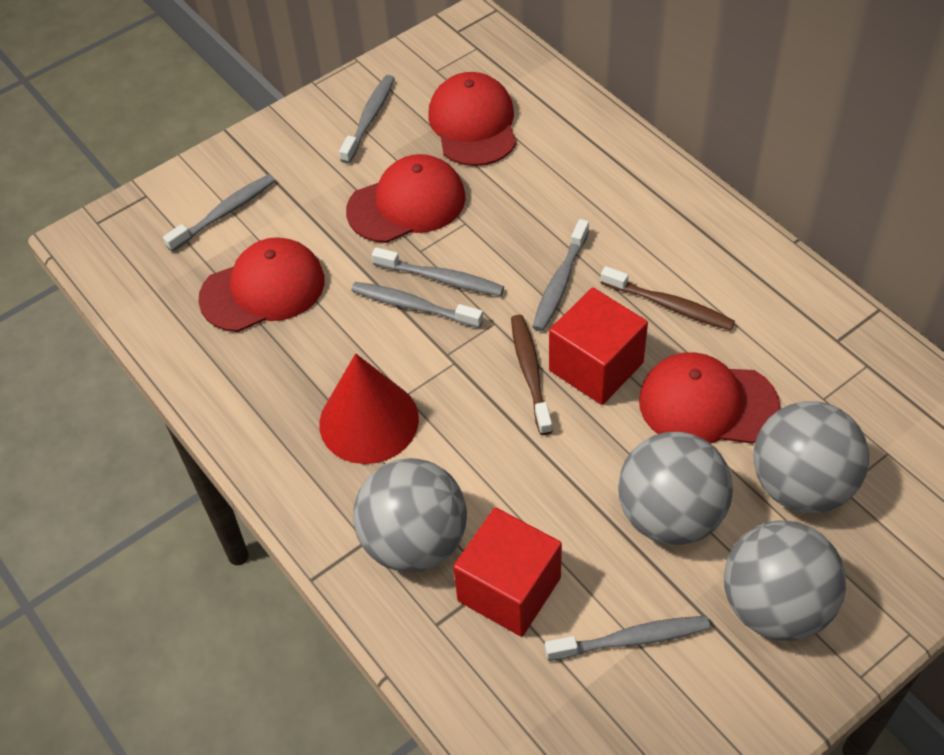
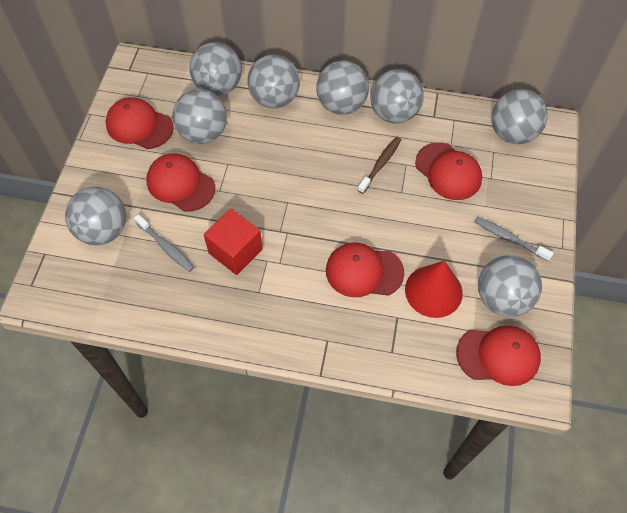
brown toothbrush: [511,315,553,435] [601,266,735,331] = 2 -> [358,136,402,194] = 1
grey ball: [353,458,467,572] [618,432,733,545] [724,520,846,641] [753,401,869,513] = 4 -> [65,187,126,245] [172,89,227,144] [189,42,242,96] [247,55,300,108] [316,60,369,115] [370,69,424,124] [478,255,542,317] [491,89,548,144] = 8
grey toothbrush: [163,174,275,252] [339,75,395,164] [351,282,483,328] [372,247,504,296] [532,219,589,331] [545,616,710,661] = 6 -> [134,214,194,272] [474,217,553,261] = 2
red cap: [198,237,325,332] [346,154,466,243] [428,72,516,166] [639,352,780,444] = 4 -> [106,97,174,149] [146,153,215,212] [326,242,405,297] [415,143,482,200] [456,326,541,386] = 5
red cube: [453,507,562,637] [549,288,648,405] = 2 -> [204,208,263,275] = 1

